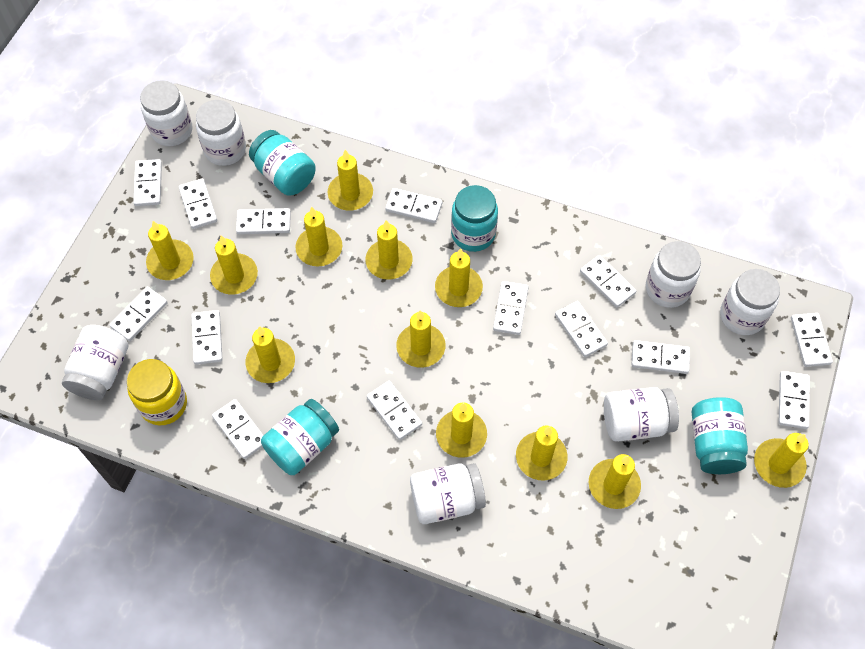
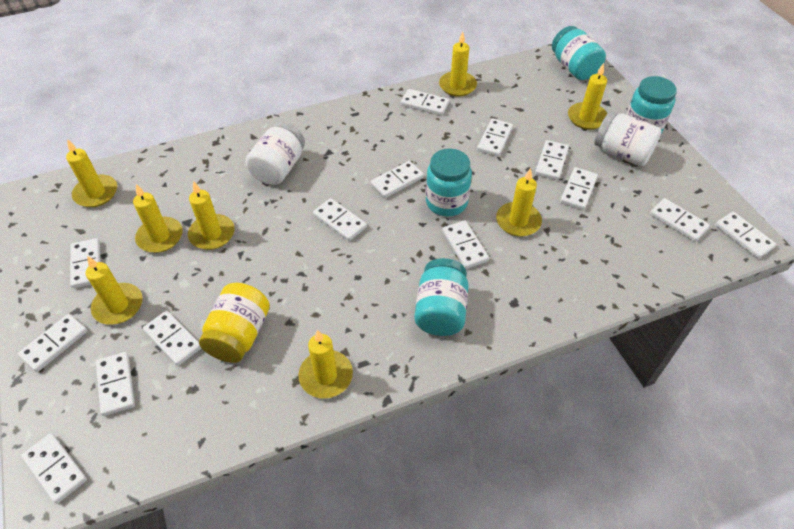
white jar: [62,325,128,400] [140,80,192,146] [196,100,246,166] [410,463,486,524] [604,387,679,442] [646,241,701,308] [720,269,780,335] = 7 -> [246,122,305,185] [594,112,661,166] = 2
yellow candle: [146,221,194,280] [210,236,258,295] [246,326,295,383] [295,207,342,267] [328,150,373,211] [365,220,413,280] [396,310,446,368] [435,248,483,307] [436,402,487,458] [516,426,568,481] [589,454,641,509] [754,433,809,488] = 12 -> [66,139,117,207] [85,256,143,325] [133,184,183,253] [188,181,235,250] [298,330,353,399] [439,31,477,97] [496,168,542,237] [568,63,607,130] = 8

